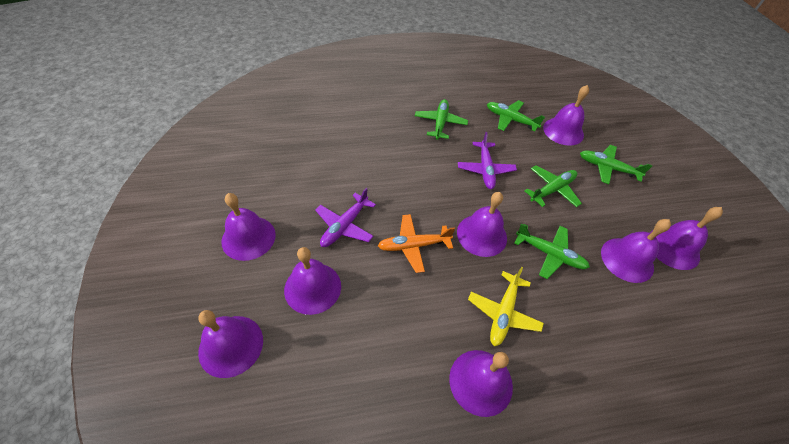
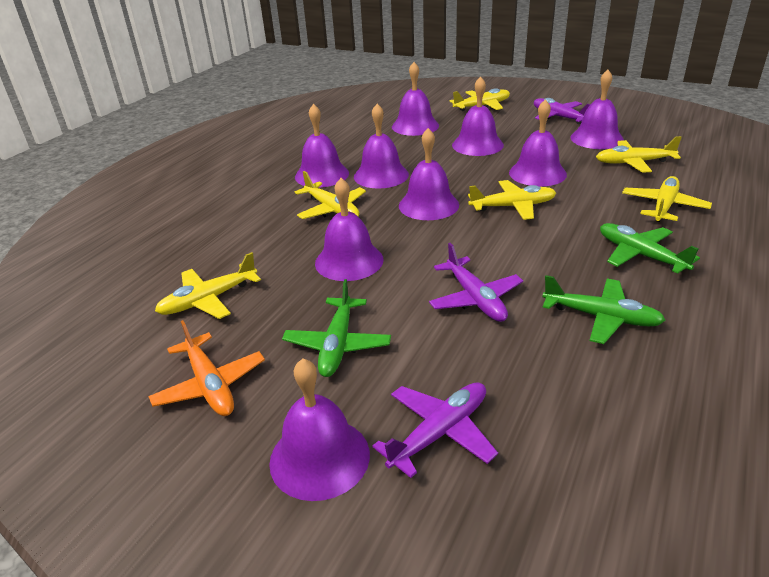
green plane: [415,99,468,140] [487,100,545,132] [515,223,590,279] [524,165,582,207] [580,145,653,184] = 5 -> [282,279,391,377] [542,275,666,344] [600,223,700,274] = 3
purple bell: [198,310,263,378] [221,193,276,261] [284,247,341,315] [449,350,513,417] [457,192,507,257] [543,85,589,146] [601,219,671,283] [650,207,723,270] = 8 -> [269,358,370,501] [295,104,349,188] [315,178,384,281] [354,104,409,189] [392,62,439,136] [399,128,459,220] [452,76,504,156] [509,99,567,186] [570,70,624,149] = 9
purple plane: [315,188,376,247] [458,132,517,189] = 2 -> [373,383,498,478] [429,243,523,322] [534,98,590,124] = 3
yellow plane: [468,267,544,346] = 1 -> [155,252,261,319] [295,171,366,219] [450,88,510,111] [468,180,556,220] [596,136,682,173] [622,176,712,222] = 6

